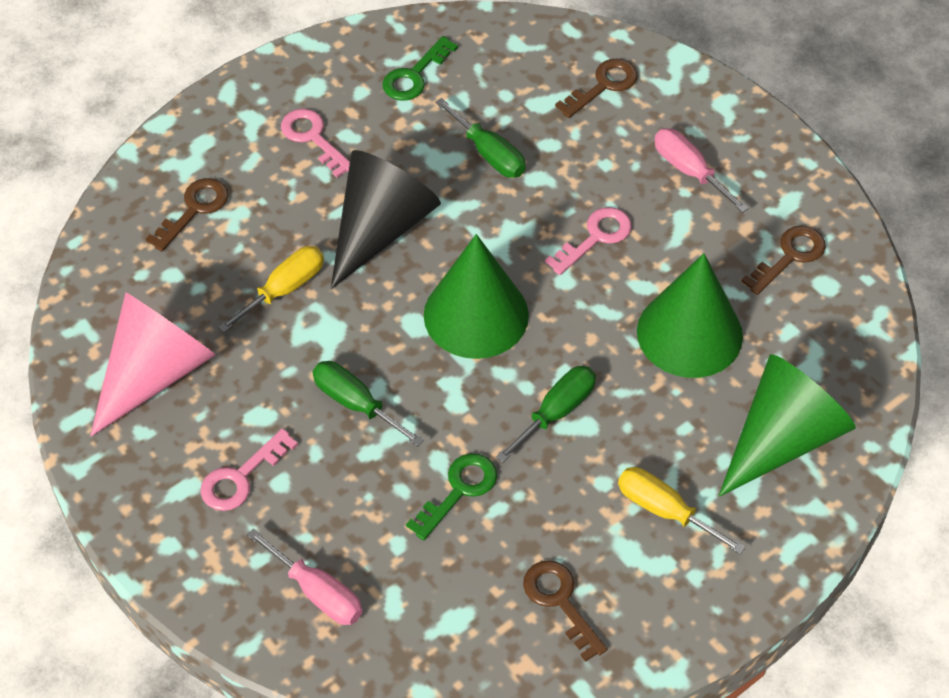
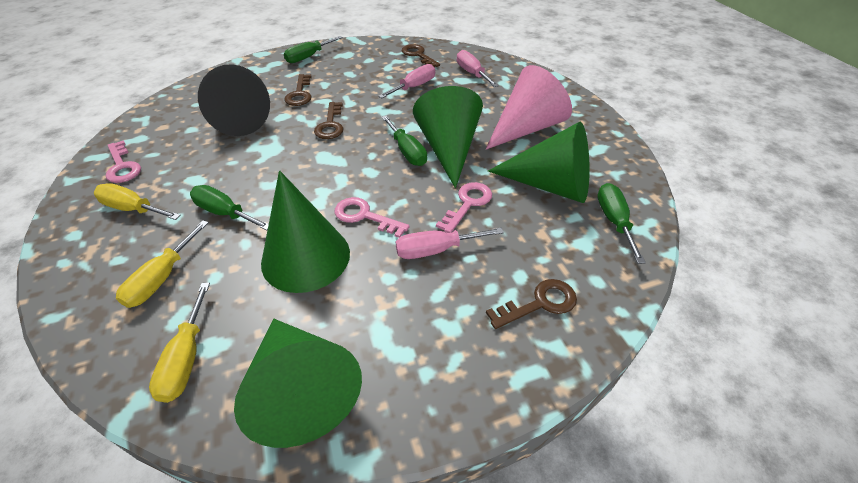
green cone: [424,234,529,359] [637,253,743,378] [719,354,856,497] = 3 -> [234,319,362,448] [261,170,350,293] [413,86,483,188] [488,122,590,203] = 4
green key: [382,36,458,101] [406,453,497,541] = 2 -> none = 0
green screwdriver: [313,361,424,446] [435,98,526,178] [496,366,596,463] = 3 -> [190,185,269,230] [284,36,343,63] [381,116,427,166] [597,183,646,264] = 4
pink screwdriver: [247,528,363,625] [654,128,749,213] = 2 -> [378,64,435,98] [396,228,504,259] [457,50,499,87] = 3
yellow screwdriver: [218,246,324,333] [618,467,746,555] = 2 -> [94,183,181,220] [116,220,209,308] [149,283,210,403] = 3

